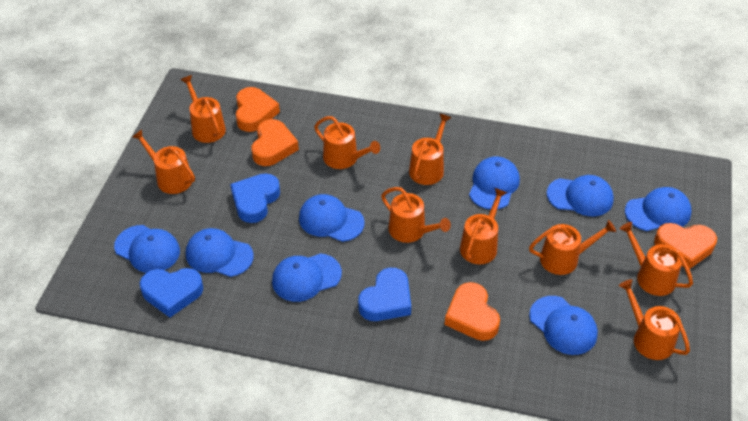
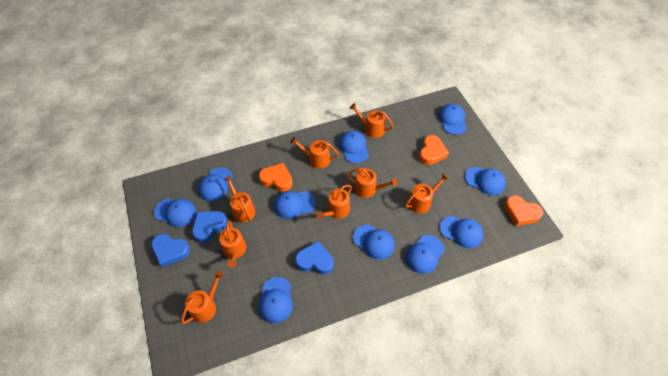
blue cap: [114,225,180,273] [186,228,254,277] [272,253,342,302] [299,194,364,242] [469,156,520,210] [529,296,598,355] [547,175,614,216] [625,187,692,231] = 8 -> [154,198,196,227] [198,167,233,201] [258,277,293,323] [274,191,315,219] [339,131,369,163] [353,224,395,260] [405,235,445,274] [438,104,467,135] [440,216,484,248] [465,167,506,195] = 10
orange heart: [236,87,280,132] [251,119,299,166] [444,282,500,341] [654,223,717,269] = 4 -> [259,163,293,192] [419,135,449,165] [504,195,543,226] = 3
orange watering can: [132,129,195,194] [181,75,226,143] [314,116,380,169] [381,187,451,243] [409,113,451,185] [460,188,507,264] [529,220,616,275] [619,279,690,360] [620,222,693,296] = 9 -> [181,271,224,324] [219,220,246,268] [224,176,255,222] [290,137,339,169] [317,185,352,220] [347,168,397,198] [350,103,394,138] [405,174,449,214] = 8

